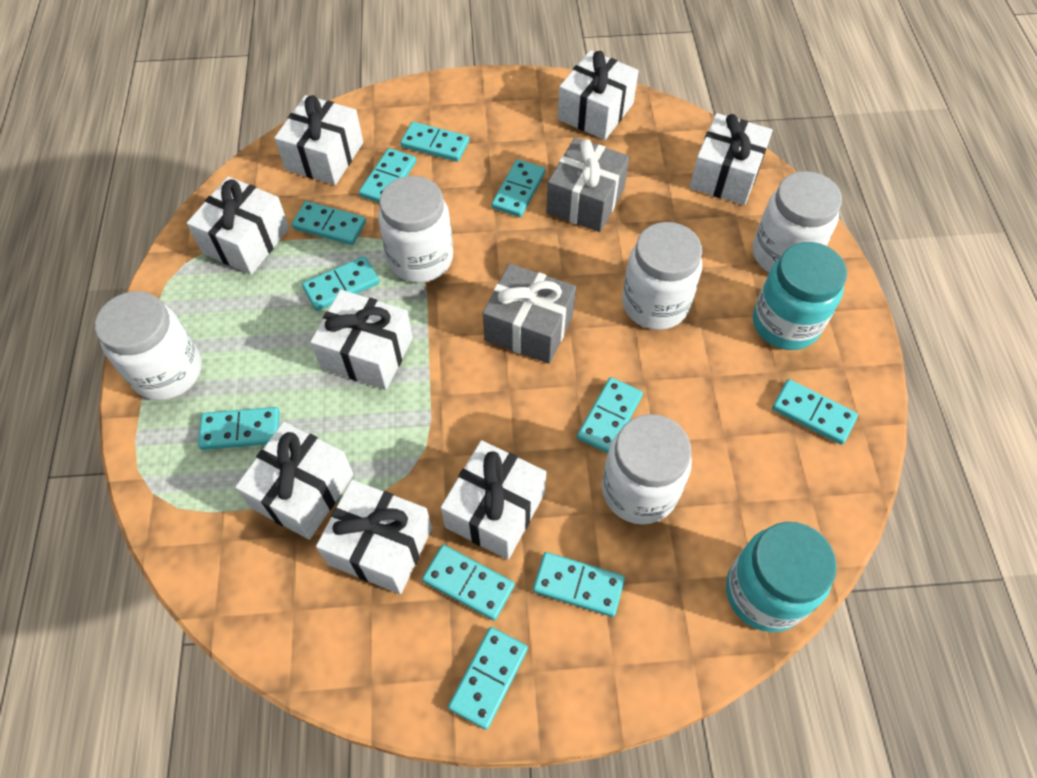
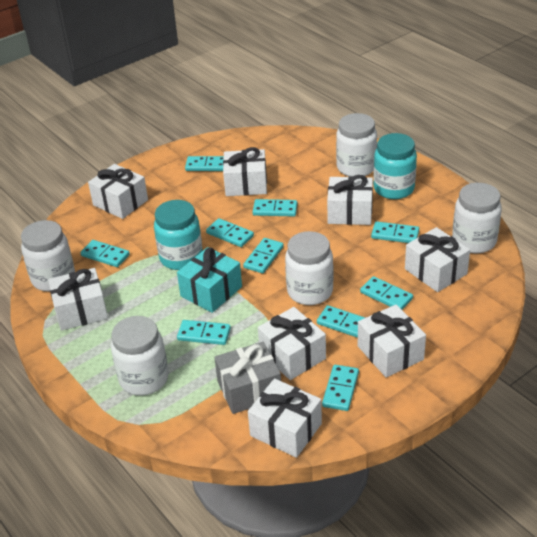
grey gift: [483,263,576,364] [547,138,629,232] = 2 -> [214,342,281,414] = 1
turquoise domino: [198,407,280,450] [292,201,366,245] [302,256,380,311] [359,148,416,203] [400,122,469,162] [422,545,515,620] [448,627,528,730] [492,159,545,217] [533,552,625,617] [577,377,643,453] [772,379,858,445] = 11 -> [81,240,130,267] [177,320,231,345] [185,156,224,171] [206,218,254,247] [243,238,284,273] [253,199,297,217] [317,305,365,338] [322,365,359,411] [360,276,413,310] [371,221,419,243] = 10
turquoise gift: none = 0 -> [177,247,242,313] = 1

